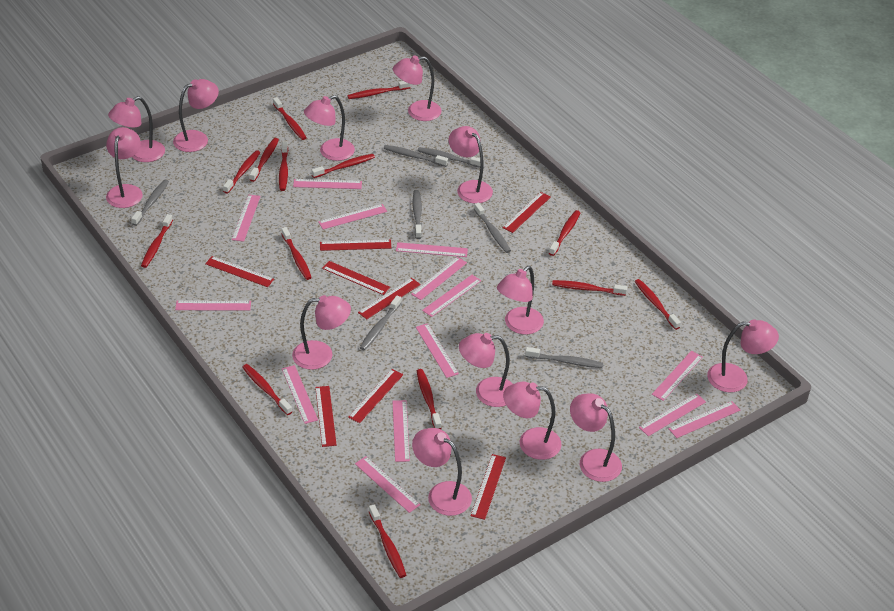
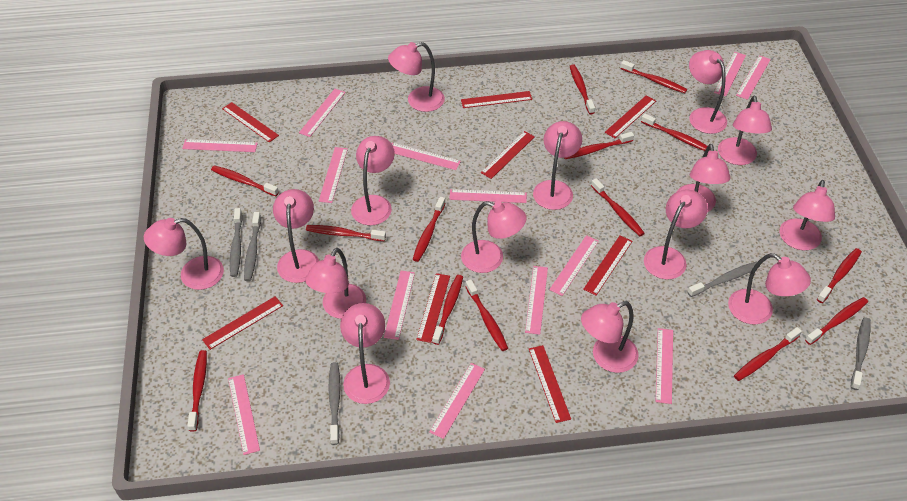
grey toothbrush: [131,180,169,226] [360,296,402,350] [384,145,448,167] [413,190,422,239] [418,147,480,168] [474,203,511,253] [525,347,603,368] = 7 -> [230,208,243,277] [244,212,261,281] [328,362,340,445] [688,261,760,297] [851,317,870,390] = 5
pink lamp: [106,127,143,208] [108,96,165,162] [173,79,219,152] [292,295,351,370] [304,95,355,161] [393,55,441,121] [412,428,472,516] [448,126,493,203] [459,333,513,407] [497,266,544,335] [503,381,562,460] [570,393,622,482] [707,319,779,392] = 13 -> [144,218,224,290] [273,189,319,283] [305,248,366,319] [340,303,390,404] [351,136,395,225] [388,42,445,112] [461,201,527,273] [533,121,582,210] [581,301,639,373] [644,189,708,279] [677,144,731,212] [689,50,727,134] [718,96,772,165] [728,253,811,325] [780,180,835,250] = 15
pink ruler: [175,300,251,311] [232,195,261,242] [282,365,318,424] [293,179,362,189] [318,204,387,229] [355,456,420,513] [392,400,410,462] [396,242,468,257] [411,257,467,300] [416,323,459,378] [422,275,481,317] [639,393,706,436] [652,351,703,401] [669,401,740,438] = 14 -> [182,139,258,152] [228,374,260,455] [299,89,345,137] [319,147,348,203] [384,271,415,340] [391,143,461,170] [429,363,485,439] [449,189,527,203] [525,266,548,335] [549,235,599,296] [656,328,673,404] [714,52,746,96] [736,55,771,100] = 13

